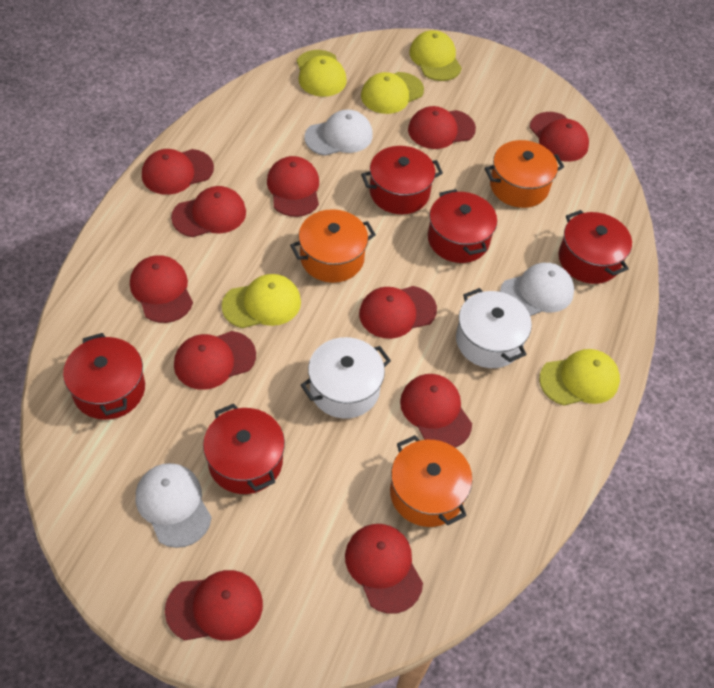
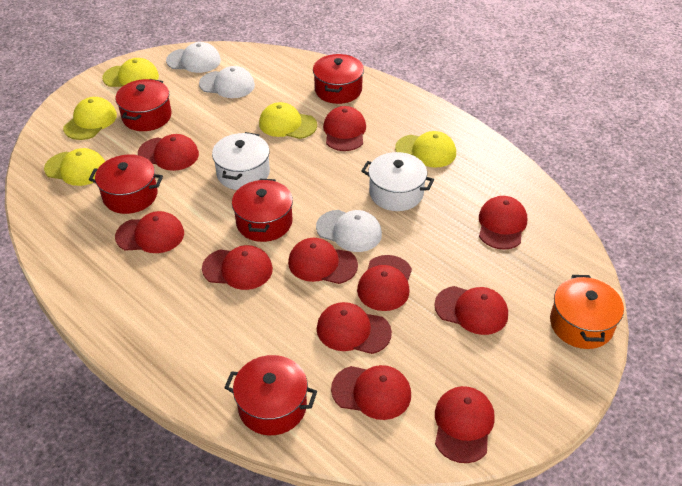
orange pot: [290,209,376,283] [390,435,472,527] [485,140,564,208] = 3 -> [550,275,624,349] = 1

